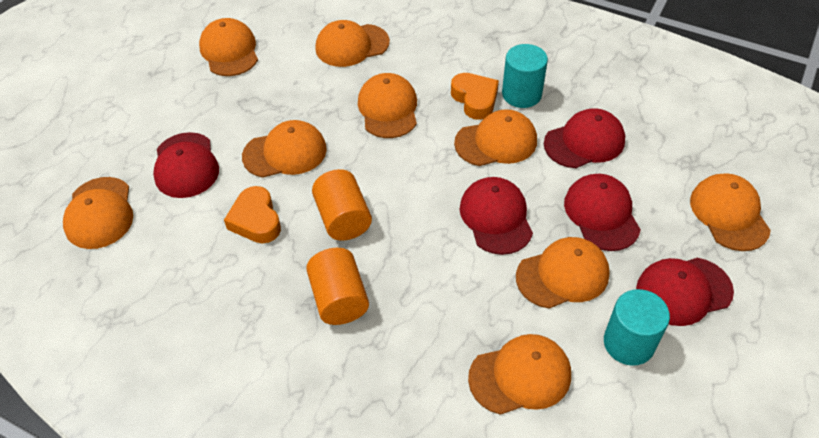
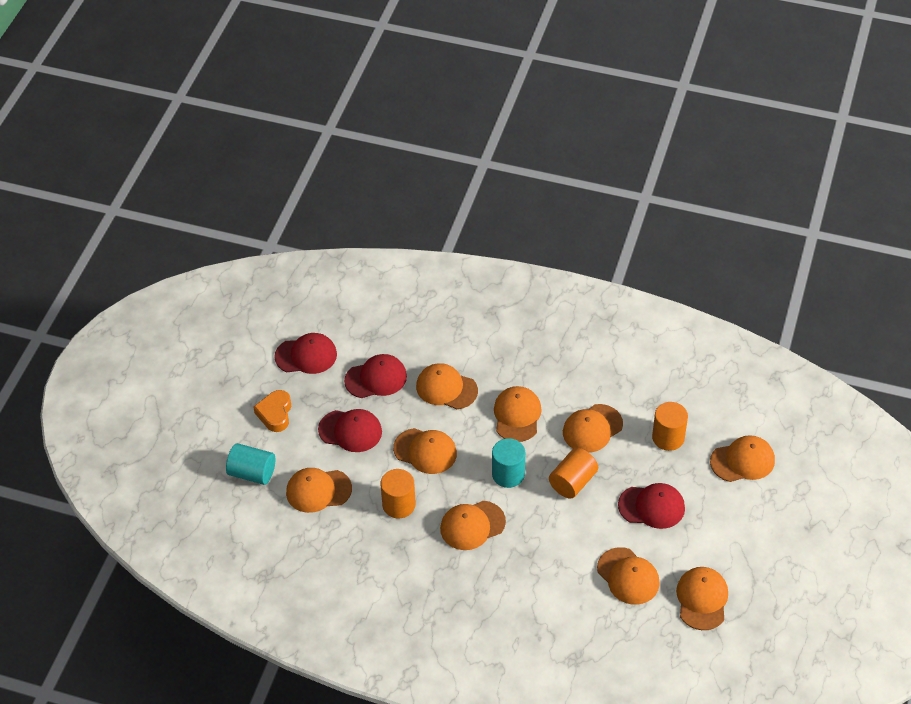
orange cylinder: [306,248,369,325] [312,169,372,241] = 2 -> [381,469,416,518] [549,448,598,499] [652,402,688,451] = 3
orange heart: [224,186,281,243] [451,73,499,120] = 2 -> [253,390,291,432] = 1
red cap: [153,132,219,198] [460,177,533,255] [544,108,625,168] [564,174,641,251] [636,258,734,326] = 5 -> [274,333,337,374] [318,409,382,452] [344,354,407,398] [618,483,685,529] = 4

